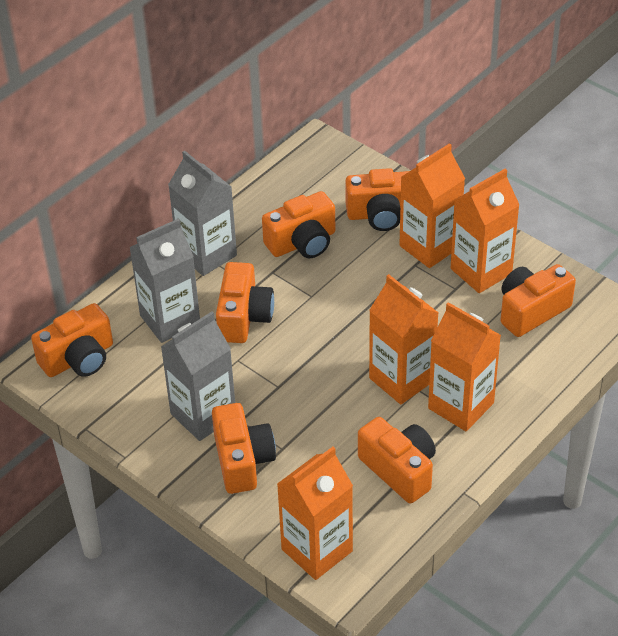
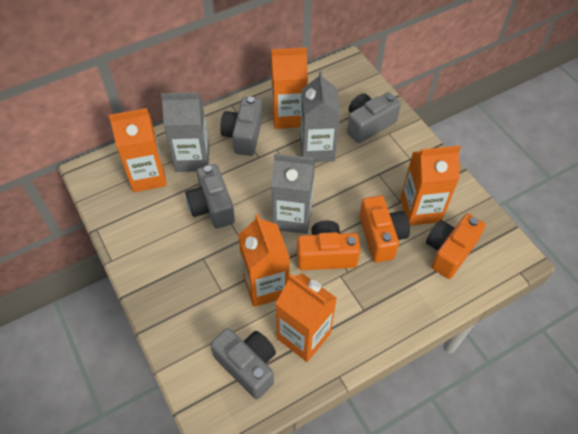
grey camera: none = 0 -> [185,164,235,229] [210,328,276,399] [220,97,263,156] [347,92,401,143] = 4
orange camera: [31,303,113,377] [212,403,276,494] [216,262,274,343] [262,191,335,258] [345,168,409,231] [358,417,436,503] [501,264,576,337] = 7 -> [297,220,360,270] [359,196,410,262] [426,214,485,279] = 3

